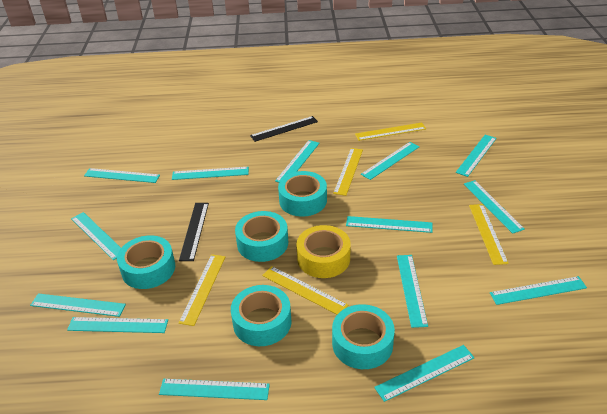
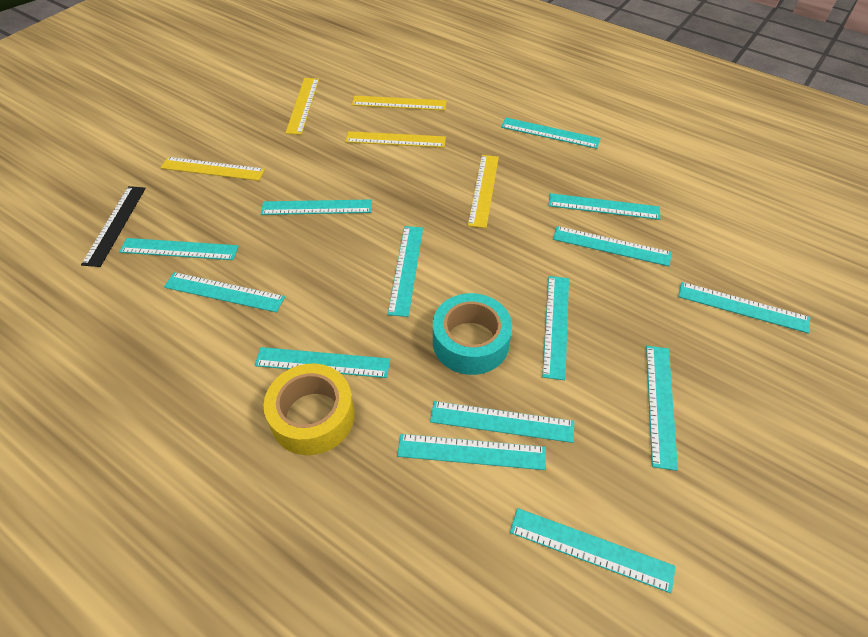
black ruler: [179,203,209,261] [250,116,318,142] = 2 -> [81,186,146,267] = 1
turquoise tape: [117,235,175,289] [231,285,291,346] [235,211,288,262] [278,171,327,217] [332,304,395,369] = 5 -> [433,293,512,375] = 1

